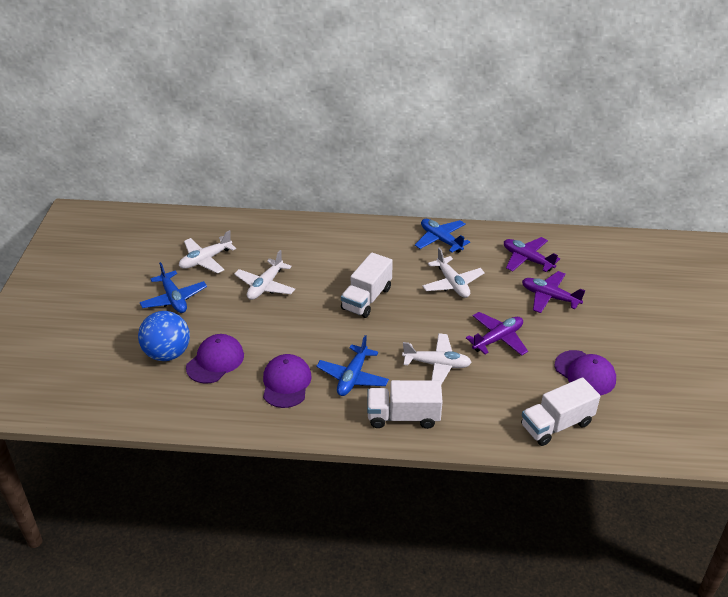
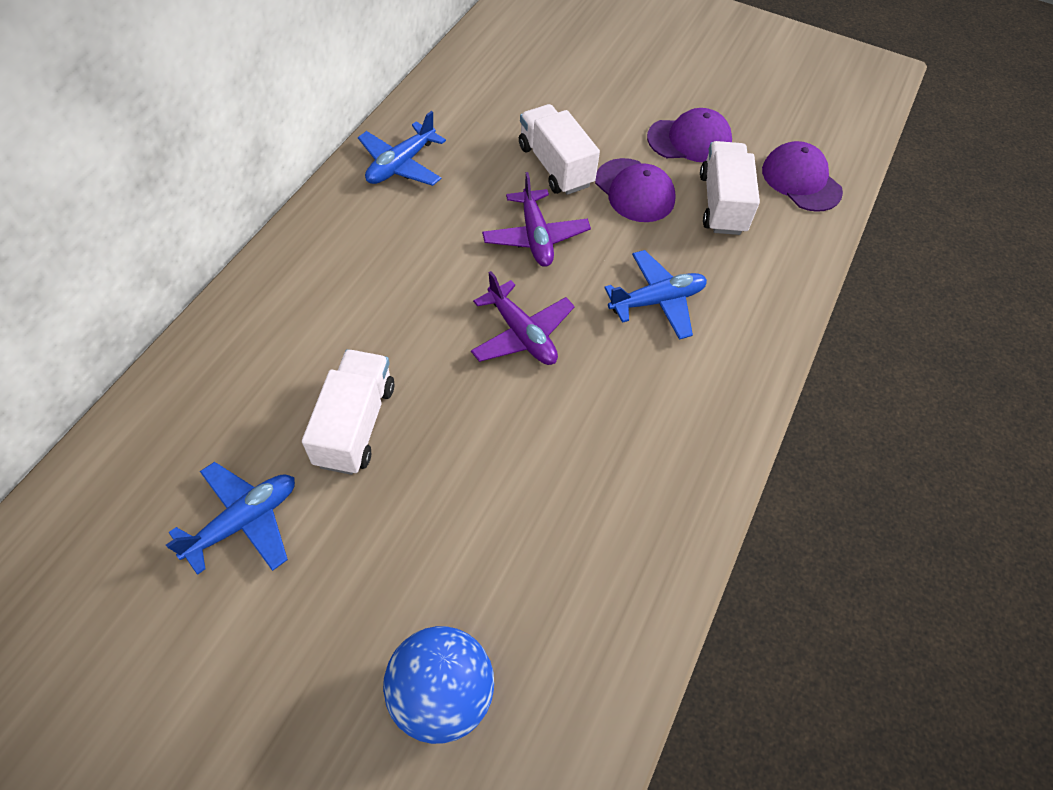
purple plane: [466,312,528,356] [504,237,560,272] [522,271,585,313] = 3 -> [471,271,575,365] [482,172,591,267] = 2
white plane: [179,230,236,274] [234,250,295,300] [402,333,472,385] [422,247,485,298] = 4 -> none = 0

